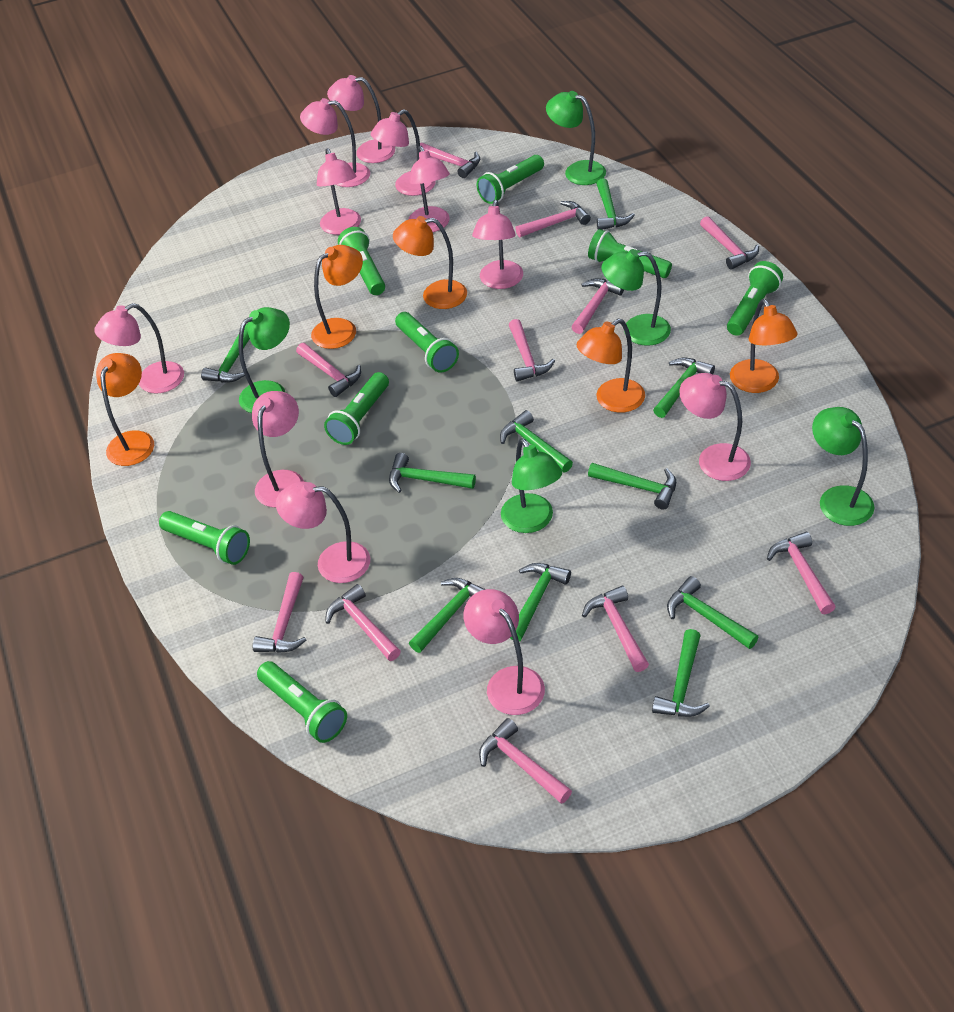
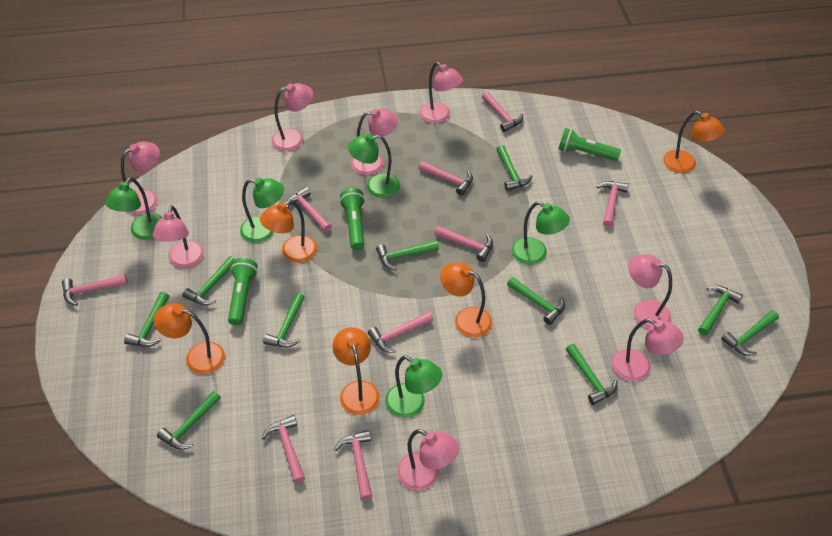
green flashlight: [159,511,250,565] [257,661,347,743] [324,372,389,445] [338,227,385,295] [395,312,459,373] [477,155,544,204] [588,229,672,278] [727,261,783,336] = 8 -> [228,258,258,326] [340,188,365,250] [558,128,621,161] = 3
pink hammer: [252,572,306,653] [296,343,361,397] [325,584,401,661] [420,143,480,178] [479,718,572,804] [509,319,555,382] [516,201,591,237] [572,278,624,334] [582,586,649,672] [700,216,759,269] [767,532,835,614] = 11 -> [62,274,128,306] [262,415,305,484] [286,187,332,232] [335,430,372,501] [368,311,433,353] [418,161,473,196] [434,226,493,262] [482,92,523,132] [597,181,629,227] = 9
pink lamp: [94,303,184,394] [252,391,304,507] [276,482,370,583] [300,98,370,187] [317,148,361,235] [327,75,395,163] [370,109,435,196] [408,146,450,232] [463,589,545,715] [472,200,523,289] [679,373,751,481] = 11 -> [121,141,160,215] [153,206,204,268] [271,83,313,151] [351,108,398,175] [397,429,459,491] [419,62,463,123] [612,319,684,382] [628,254,672,329] = 8

